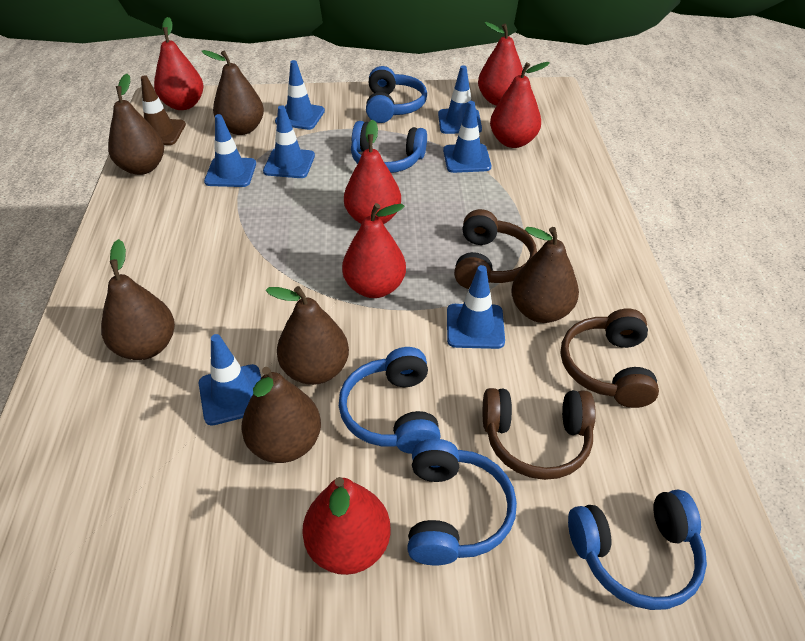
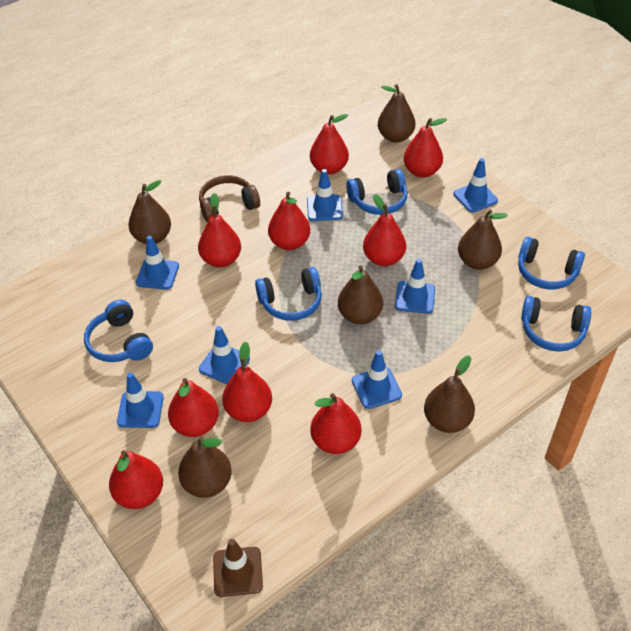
brown headphones: [454,209,537,289] [483,388,596,480] [561,308,659,408] = 3 -> [199,175,260,222] = 1
red pear: [154,17,204,110] [302,477,391,575] [342,203,406,298] [344,120,401,224] [478,22,525,105] [490,62,550,148] = 6 -> [109,450,163,509] [168,378,219,437] [198,193,241,268] [222,342,272,422] [268,192,310,250] [310,114,349,174] [310,393,362,454] [363,194,406,266] [404,118,447,178] = 9

